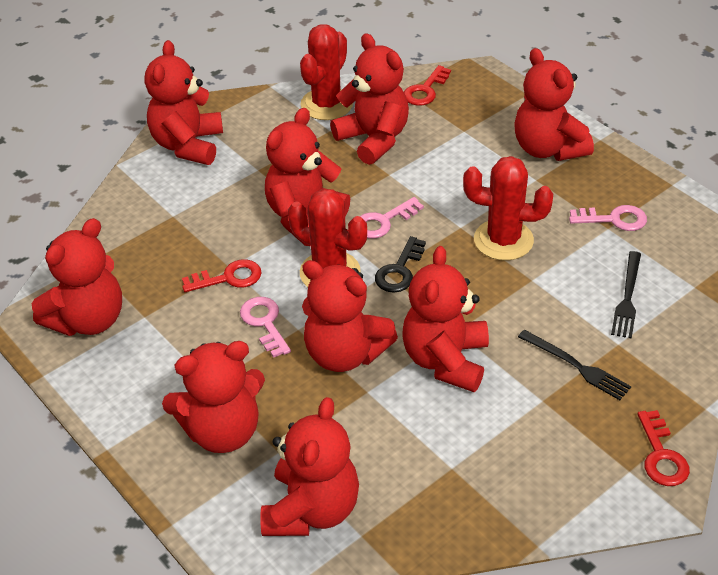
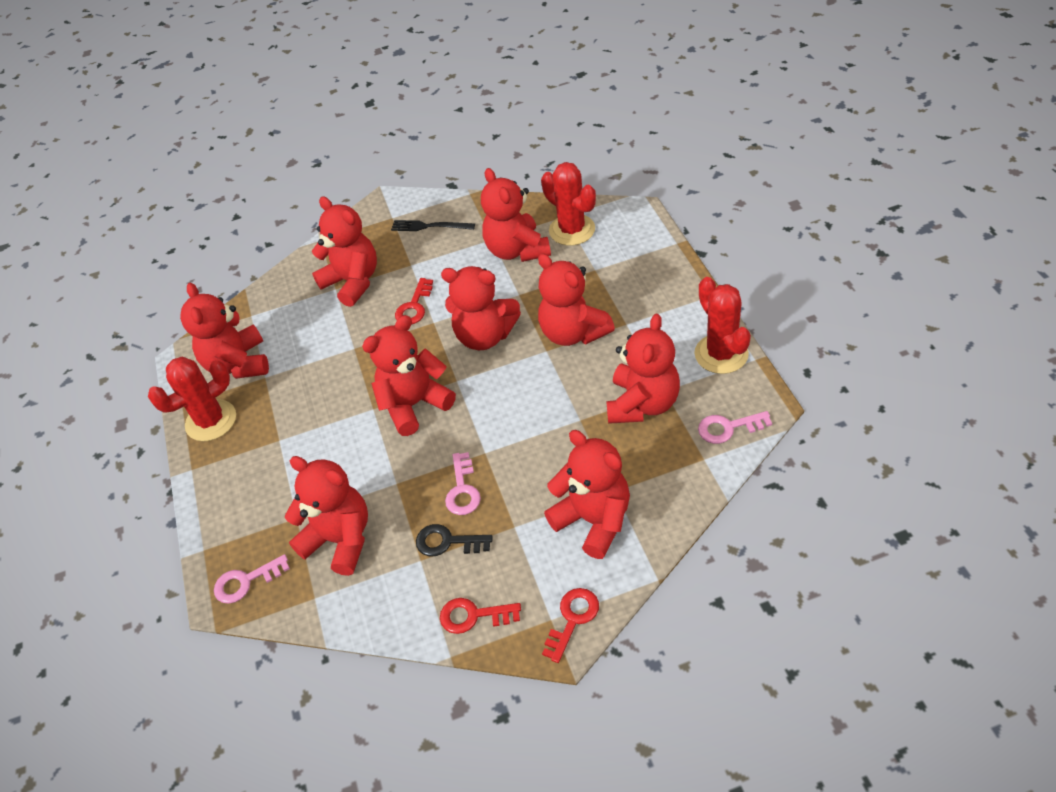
black fork: [518,330,631,400] [611,251,641,339] = 2 -> [391,220,475,231] = 1

